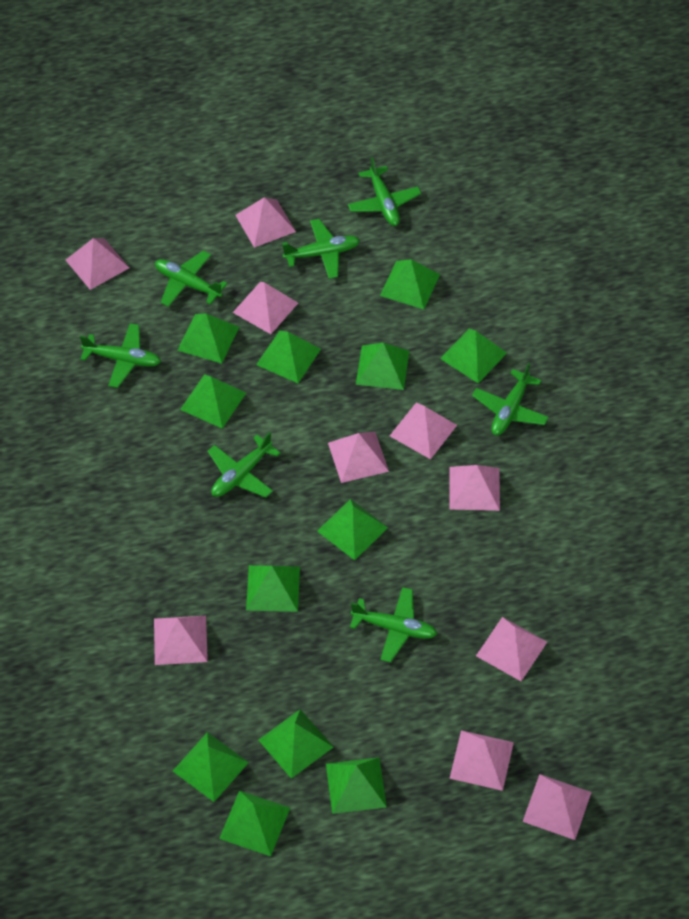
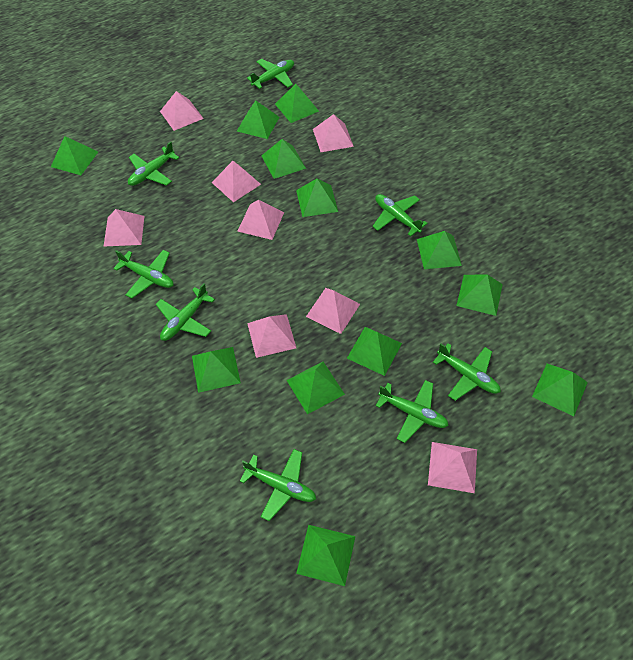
green plane: [80,323,161,388] [155,251,227,307] [208,432,280,498] [282,219,360,279] [348,157,421,226] [350,587,437,663] [472,363,549,435] = 7 -> [113,250,174,299] [128,142,179,186] [156,283,215,341] [240,449,316,521] [247,59,294,89] [372,194,428,237] [376,380,449,443] [433,343,501,401] = 8
pink pyramid: [66,238,129,290] [154,616,208,665] [233,282,298,334] [235,197,296,248] [328,432,389,483] [390,402,457,459] [449,730,514,791] [450,465,500,511] [476,617,547,681] [522,774,592,840] = 10 -> [103,209,144,247] [160,91,204,131] [212,161,261,202] [237,200,284,240] [247,314,296,358] [306,288,360,334] [313,114,354,152] [428,442,477,493] = 8

